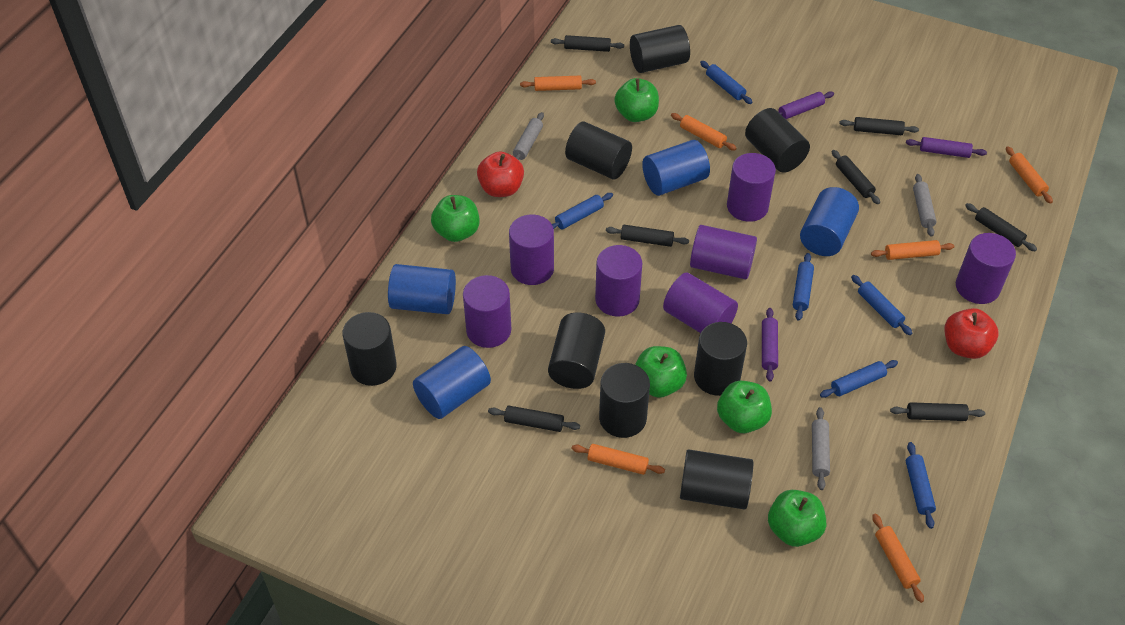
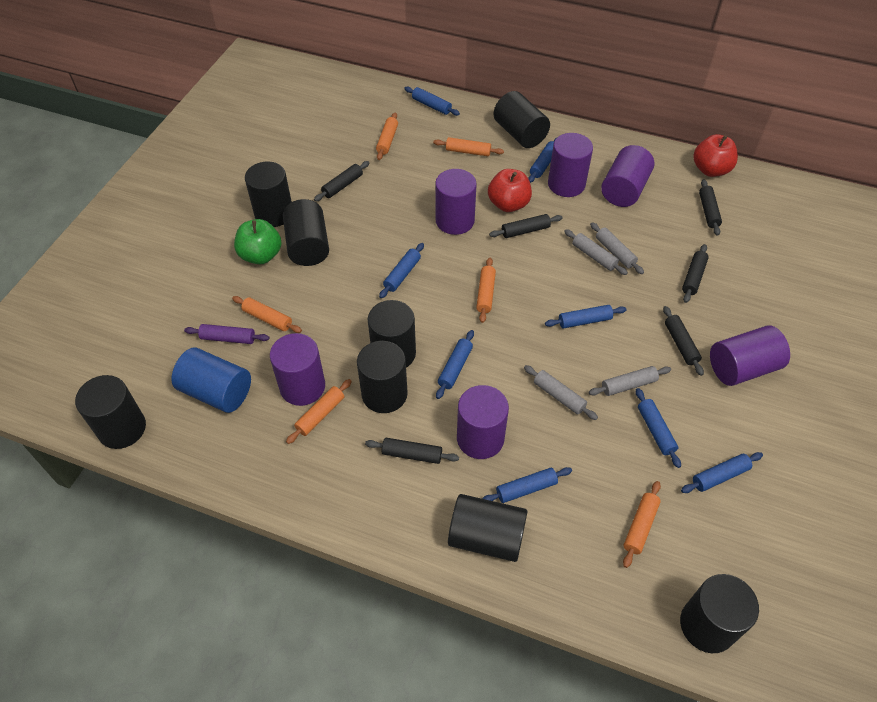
black rolling pin: [488,406,580,432] [551,35,624,52] [606,225,689,247] [832,150,880,204] [839,117,919,135] [890,402,985,421] [965,203,1037,251] = 7 -> [314,161,369,202] [365,438,459,464] [489,214,563,238] [663,306,704,376] [682,244,709,303] [699,179,722,236] = 6
blue cylinder: [388,264,456,314] [413,346,491,419] [642,140,710,196] [800,187,859,256] = 4 -> [172,348,251,413] = 1
blue rolling pin: [552,193,613,229] [700,61,753,104] [793,253,814,321] [820,360,898,398] [851,275,912,335] [906,442,936,529] = 6 -> [379,243,424,298] [404,87,460,116] [436,330,474,399] [482,467,572,503] [528,138,556,183] [545,305,627,328] [636,388,681,468] [681,452,763,493] = 8
green apple: [431,195,479,242] [614,78,659,122] [635,346,687,398] [717,381,772,433] [768,490,826,547] = 5 -> [234,219,282,264] = 1
grey rolling pin: [513,112,544,160] [812,407,830,490] [913,174,937,237] = 3 -> [524,365,598,420] [564,229,628,275] [589,366,671,396] [590,222,644,274] = 4
purple cylinder: [463,275,511,348] [509,215,554,285] [595,245,642,317] [663,273,738,333] [690,225,757,279] [727,153,776,222] [956,233,1016,304] = 7 -> [270,333,325,406] [435,169,477,235] [457,385,509,459] [548,133,593,197] [601,145,654,207] [710,325,790,386] = 6
purple rolling pin: [762,308,778,382] [779,91,834,119] [906,137,987,158] = 3 -> [184,324,269,344] = 1

